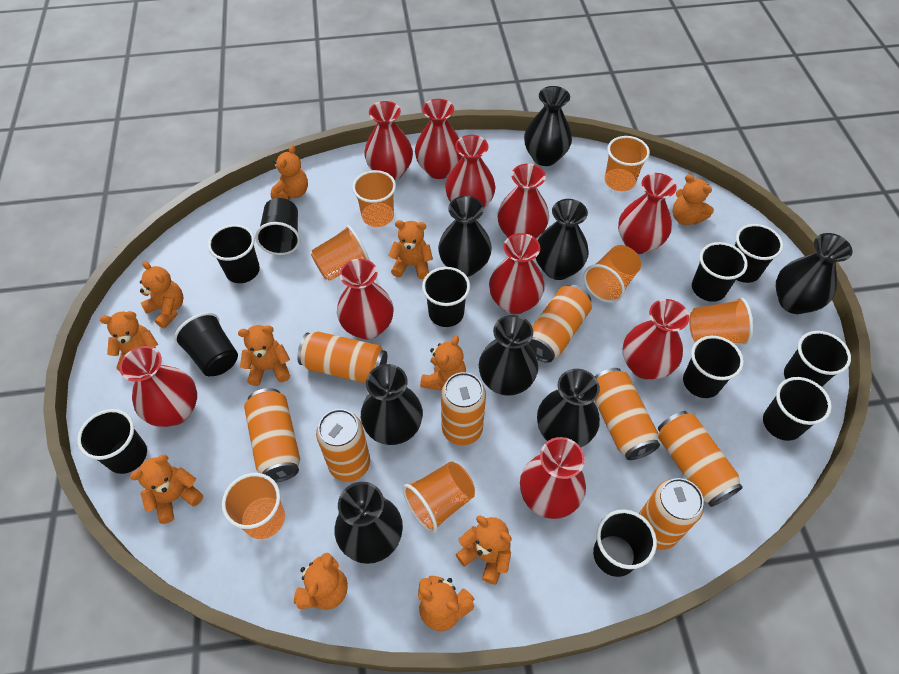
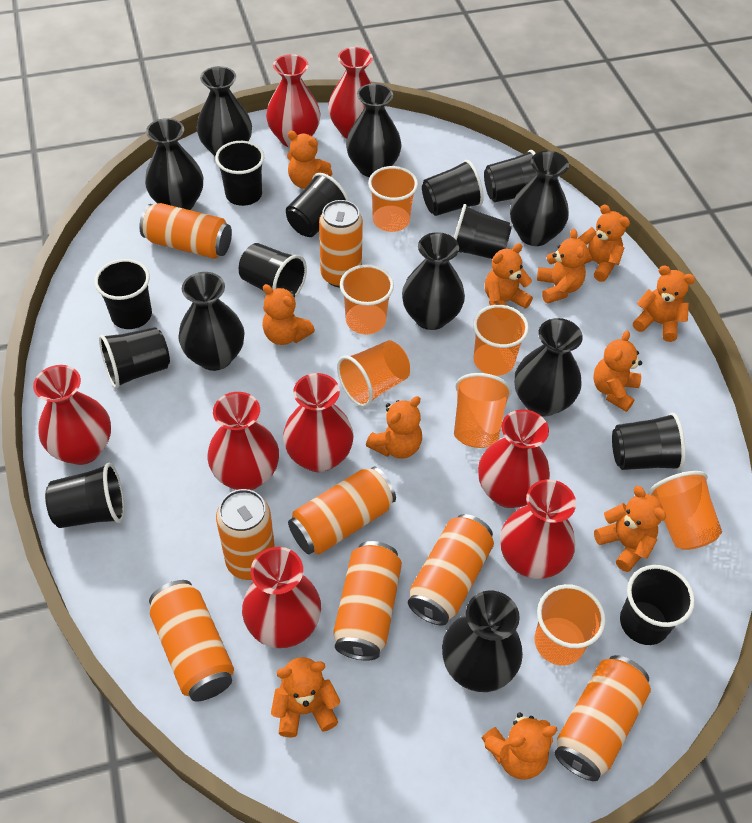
red vase: [119,346,197,427] [337,258,394,340] [364,101,413,181] [415,99,462,179] [445,135,496,208] [489,233,545,314] [497,164,549,238] [520,437,586,519] [618,173,677,254] [623,299,689,379] = 10 -> [33,365,111,465] [207,392,279,490] [242,547,321,648] [266,54,321,147] [283,373,354,472] [328,47,373,138] [478,409,550,508] [500,479,576,579] = 8

